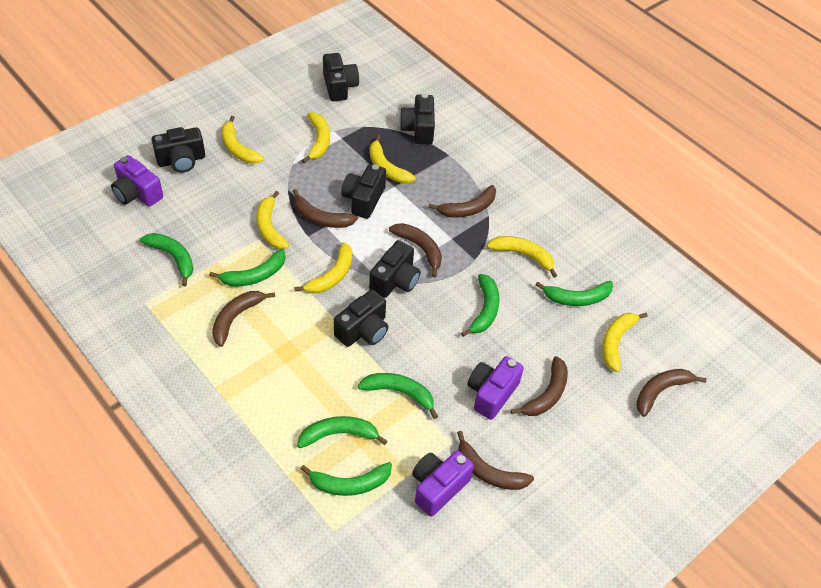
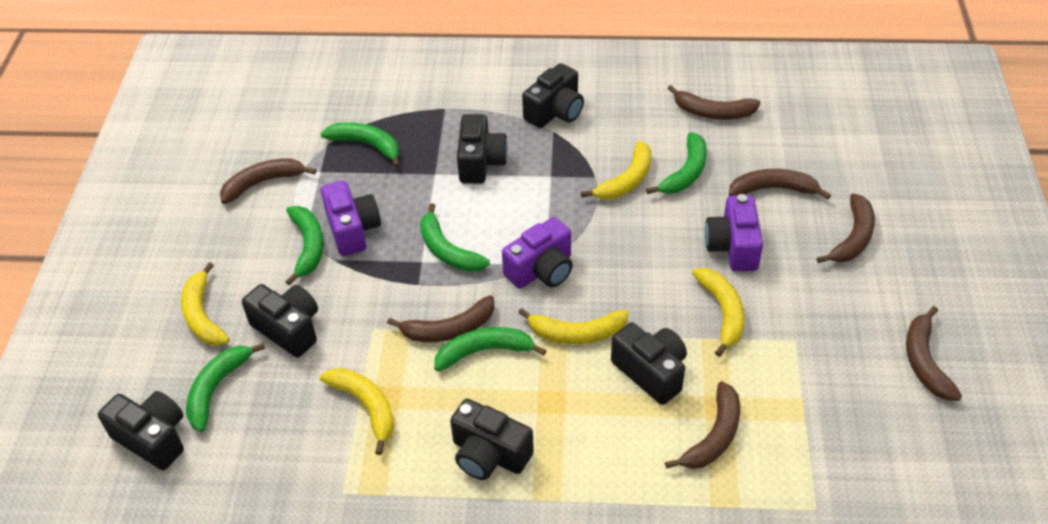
green banana: [140,233,194,286] [209,249,286,286] [297,416,387,448] [301,462,392,496] [358,373,438,419] [461,274,500,337] [535,281,613,306] = 7 -> [186,343,265,432] [285,206,324,286] [321,122,400,168] [420,203,490,272] [434,327,546,371] [646,132,707,194] = 6
yellow banana: [221,116,264,163] [257,191,289,249] [294,242,352,293] [302,112,330,163] [369,135,416,183] [487,236,557,278] [602,313,648,372] = 7 -> [181,262,230,346] [320,368,394,455] [518,308,628,344] [581,141,651,199] [692,268,745,357] = 5

